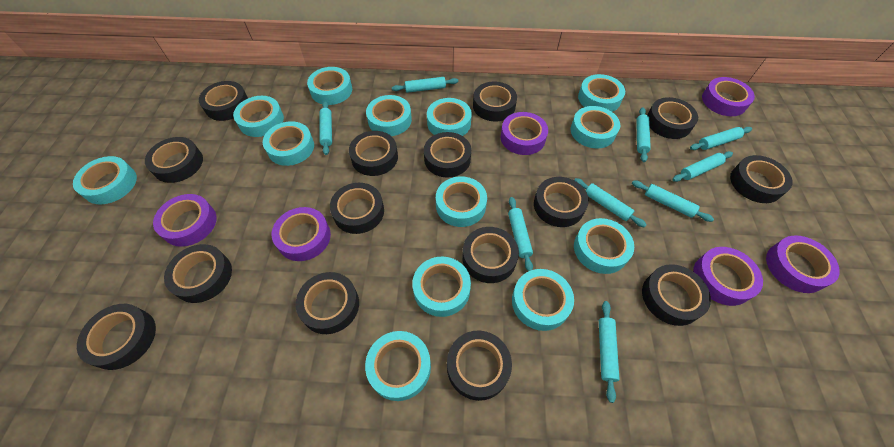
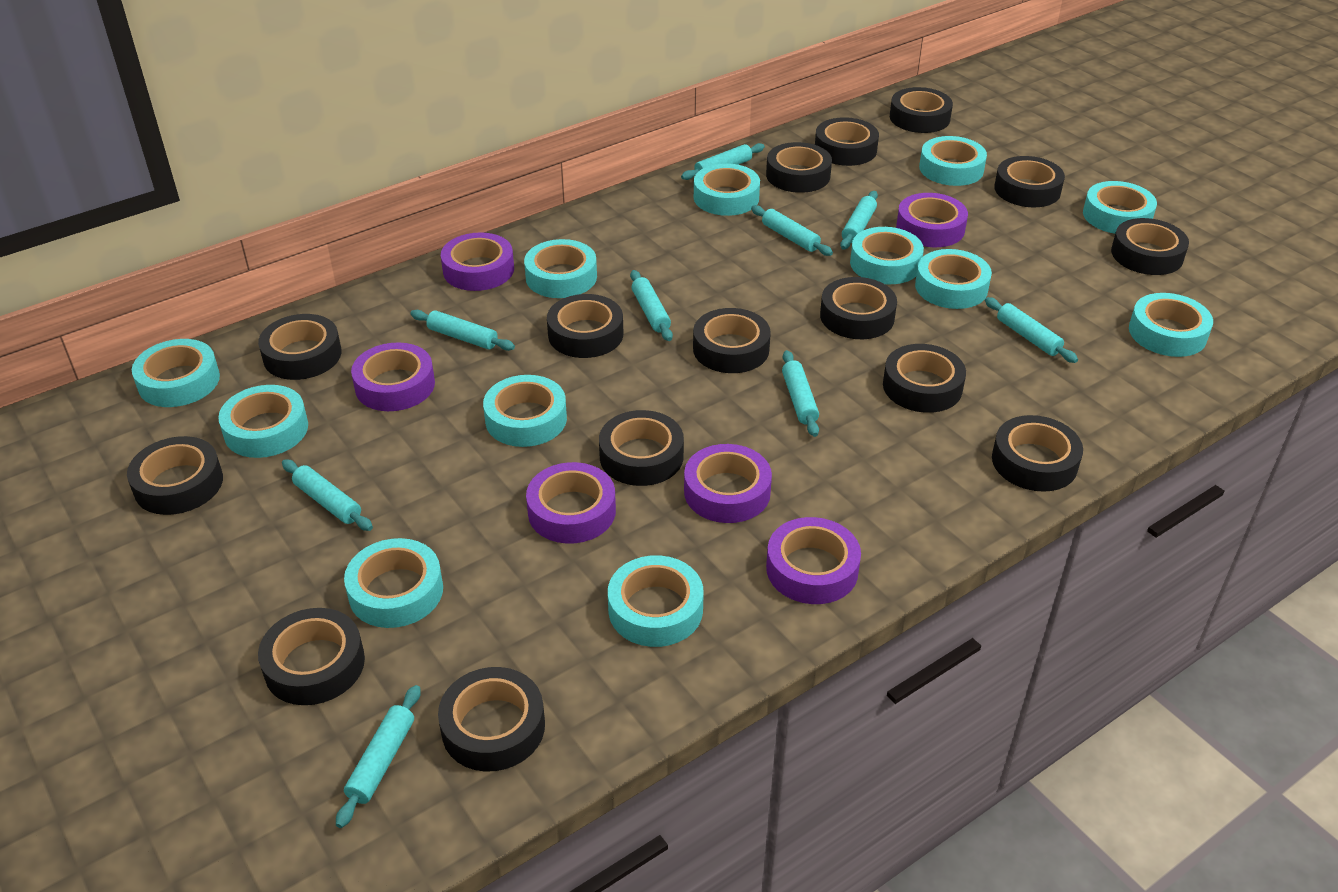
turquoise tape: [73,156,137,204] [233,96,284,137] [263,121,314,166] [307,67,352,105] [365,331,431,401] [366,95,412,136] [412,256,471,317] [427,98,472,136] [436,176,487,227] [512,269,574,331] [571,106,620,148] [574,218,634,274] [578,74,625,112] = 13 -> [132,339,220,407] [218,385,308,458] [344,538,443,628] [483,375,567,447] [524,239,597,298] [608,555,704,647] [694,163,760,216] [850,227,924,284] [915,249,992,309] [919,136,987,186] [1083,181,1157,234] [1129,293,1213,357] = 12

